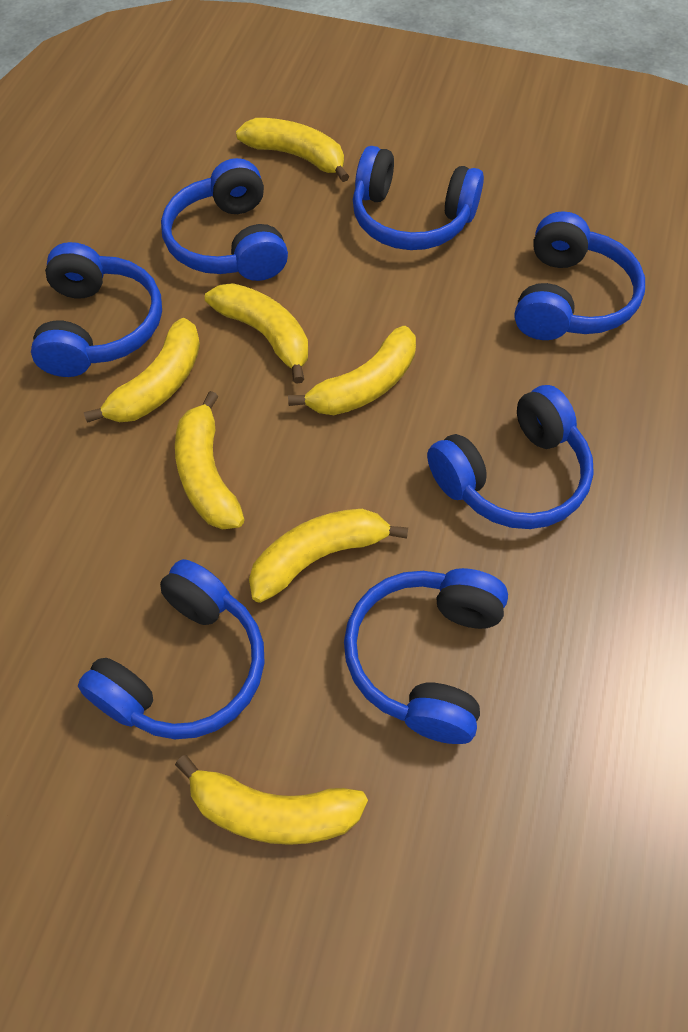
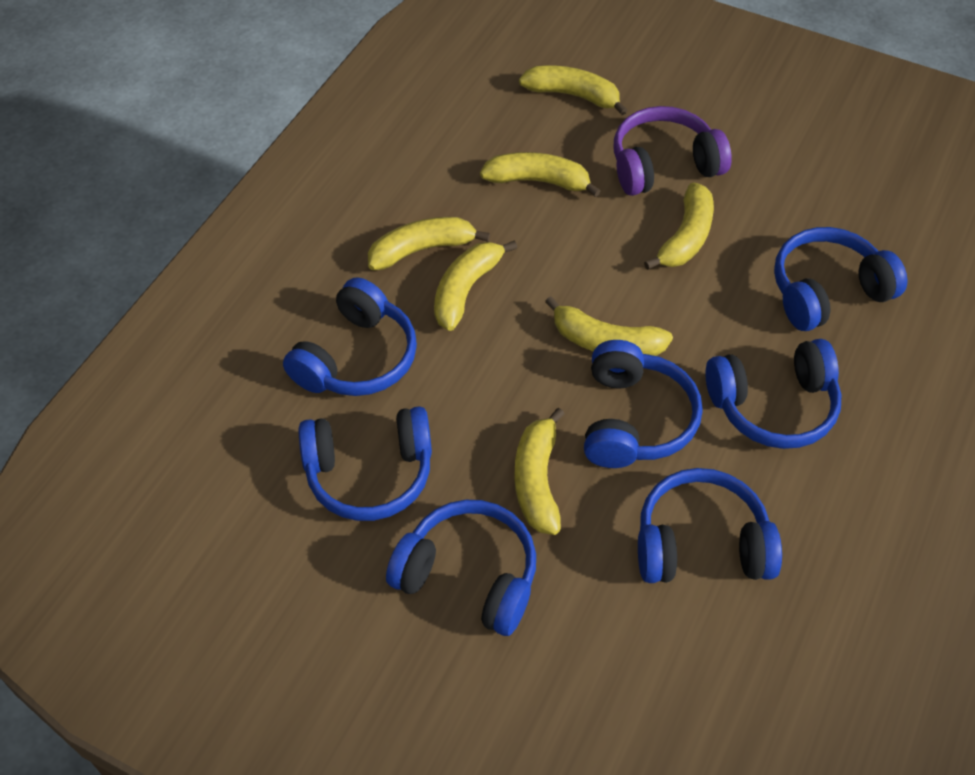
purple headphones: none = 0 -> [614,106,732,196] = 1

